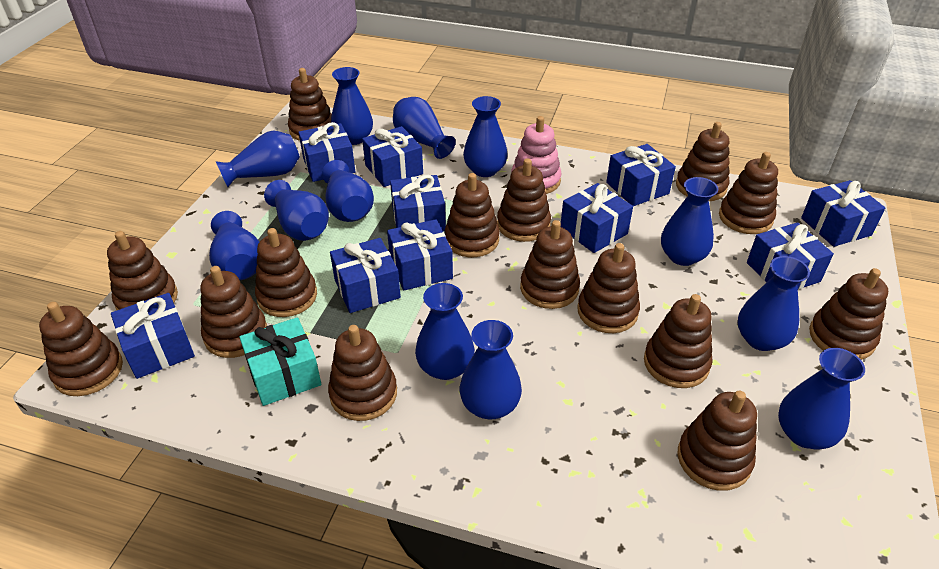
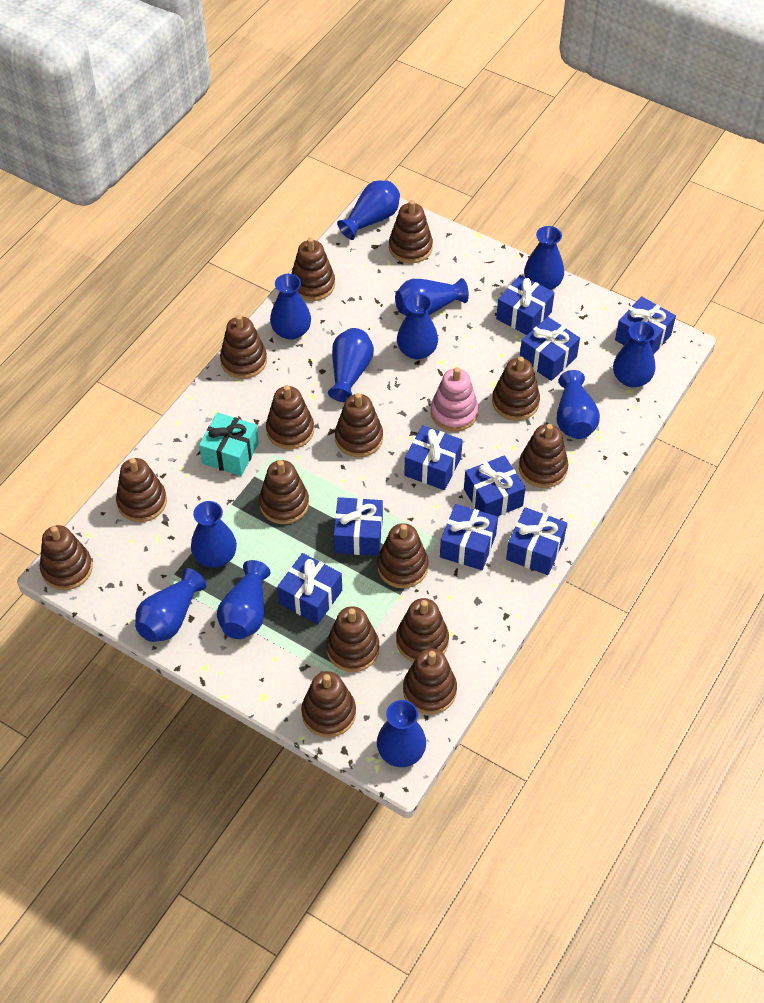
blue gift: [111,293,195,379] [298,122,355,182] [330,238,401,313] [362,126,423,187] [387,219,453,291] [390,175,446,231] [561,183,633,253] [606,144,676,206] [747,222,834,290] [801,180,885,247] = 10 -> [277,553,342,624] [334,497,383,556] [404,425,463,490] [440,504,498,570] [464,455,526,516] [496,275,554,335] [506,507,567,575] [520,317,580,381] [615,296,676,355] = 9

